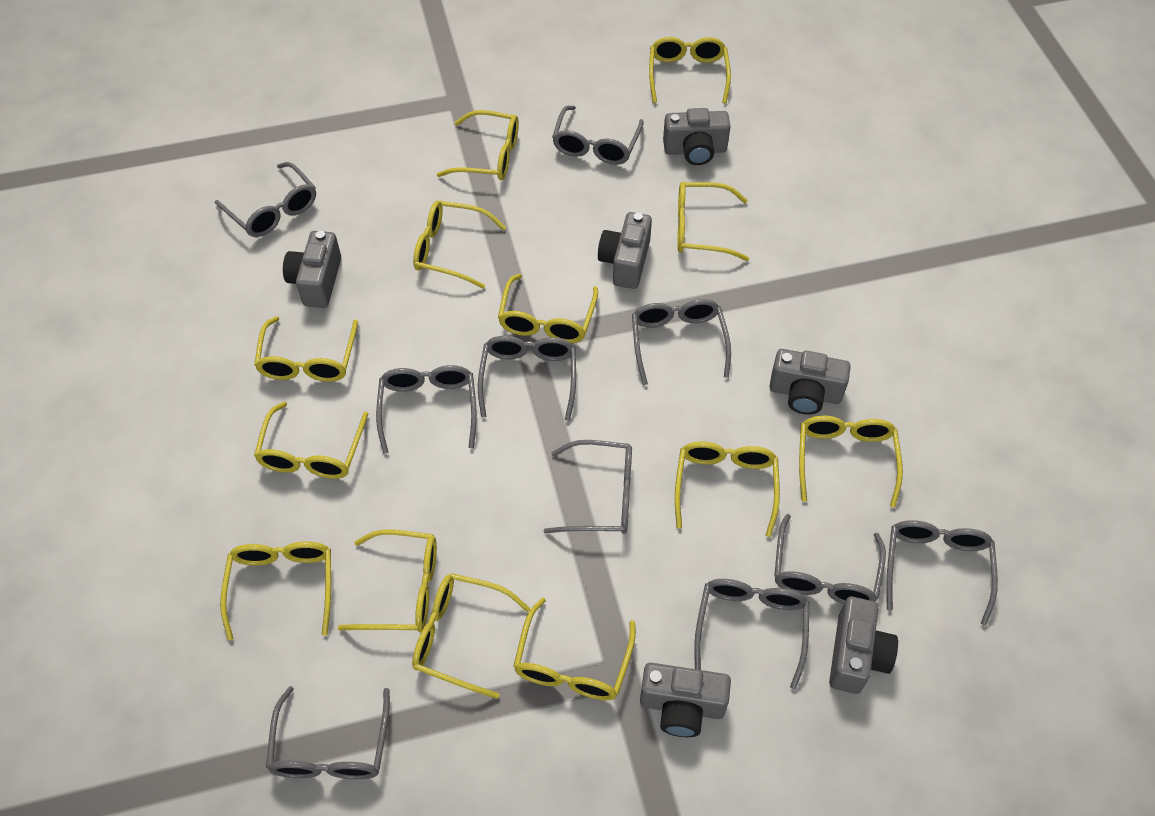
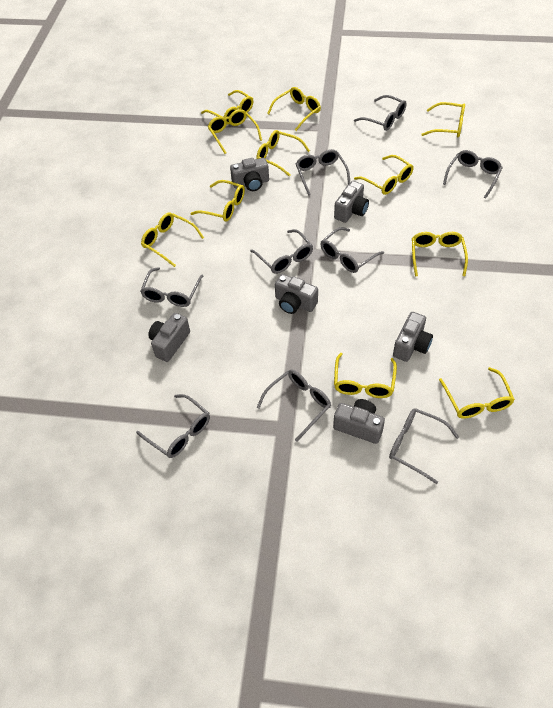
grey glasses: [215,162,316,237] [266,686,390,779] [376,365,477,454] [478,336,576,421] [544,440,632,534] [552,106,644,165] [632,299,731,385] [694,579,809,689] [774,514,886,604] [886,520,998,626] = 10 -> [136,394,210,458] [140,267,203,307] [250,229,313,274] [257,370,331,442] [296,149,350,196] [321,227,384,273] [354,95,407,131] [389,408,459,484] [443,150,503,199] = 9
yellow glasses: [220,541,331,640] [254,316,358,382] [254,402,368,479] [338,530,437,632] [412,573,530,699] [413,200,506,289] [436,110,519,180] [498,274,598,343] [513,597,636,700] [649,37,731,104] [675,441,780,537] [677,182,749,261] [799,416,903,508] = 13 -> [141,213,204,267] [190,180,245,222] [201,90,253,125] [208,109,262,154] [256,130,310,177] [267,87,321,131] [334,353,397,398] [354,155,414,195] [412,232,468,277] [421,102,465,137] [439,367,515,419] = 11

